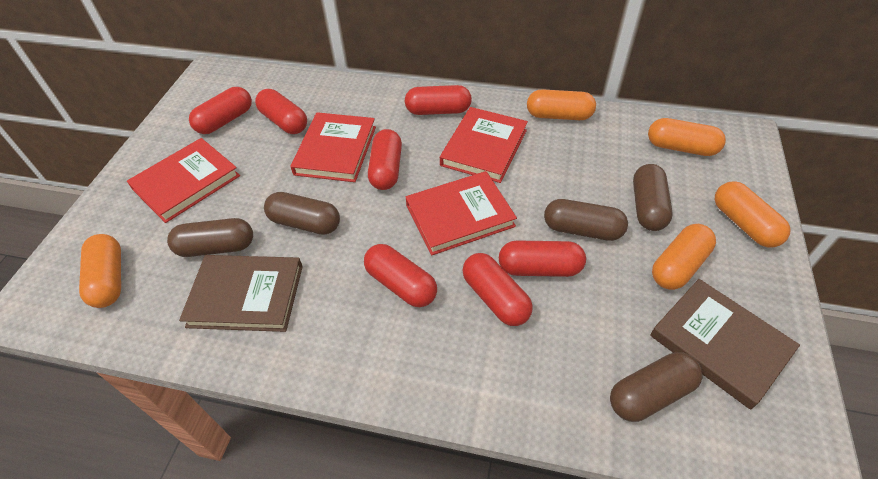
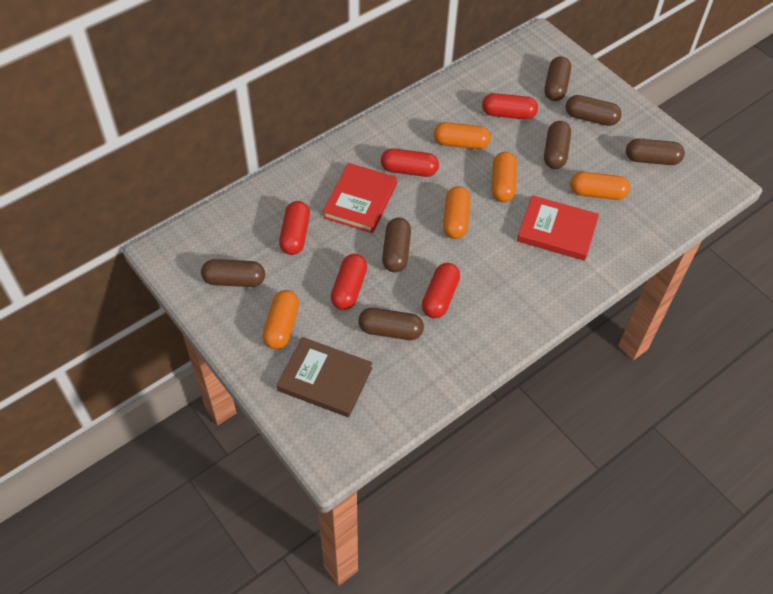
brown book: [179,255,303,332] [650,279,800,410] = 2 -> [277,337,372,417] = 1
brown capsule: [167,218,253,257] [264,192,340,235] [544,199,628,241] [610,352,702,422] [633,164,673,231] = 5 -> [201,259,265,287] [358,308,424,340] [382,218,411,272] [544,121,571,169] [545,56,571,101] [566,95,622,126] [626,139,685,165] = 7
red book: [127,138,240,223] [290,112,376,182] [406,171,517,255] [440,107,528,183] = 4 -> [323,163,397,233] [517,195,599,261] = 2
red capsule: [189,87,252,134] [255,89,307,134] [364,244,437,307] [368,129,402,190] [405,85,472,115] [462,253,533,326] [499,240,586,277] = 7 -> [279,201,310,255] [331,254,367,310] [381,148,439,177] [422,263,460,318] [482,93,538,120] = 5

